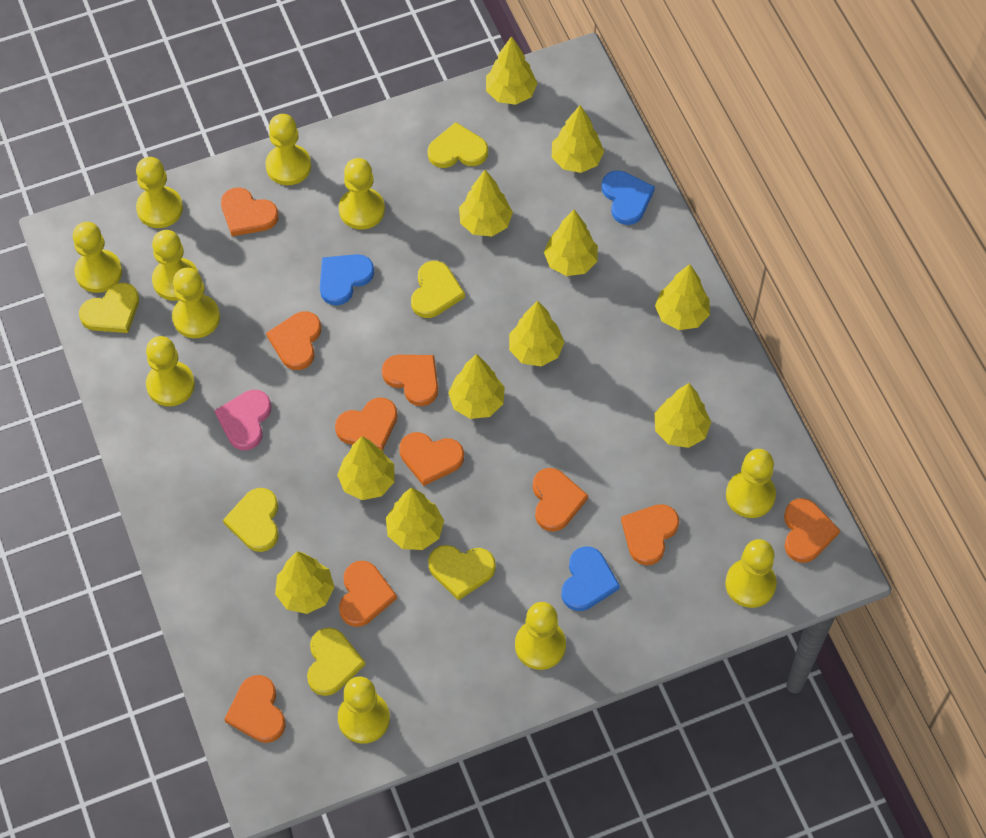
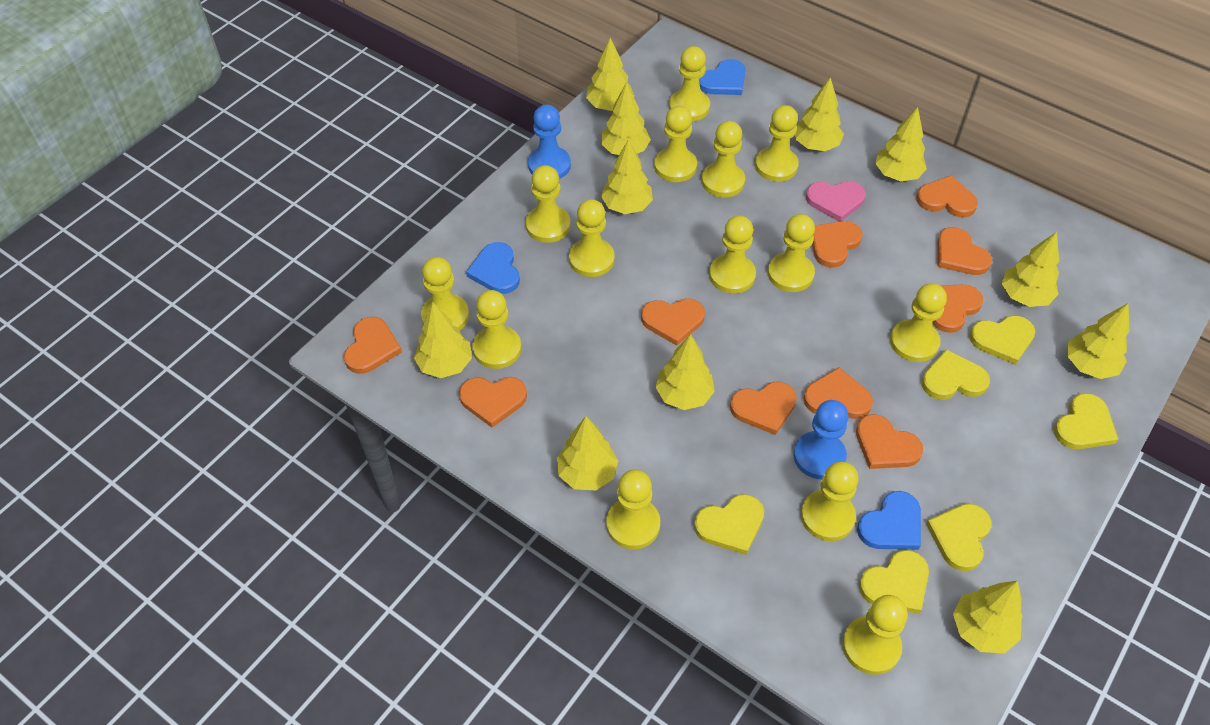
blue pawn: none = 0 -> [528,104,571,179] [794,400,849,479] = 2
yellow pawn: [73,222,122,293] [136,157,183,228] [146,336,195,406] [152,230,198,301] [172,268,220,338] [265,114,311,185] [338,676,390,744] [339,158,385,229] [515,602,566,670] [725,539,777,608] [726,449,776,518] = 11 -> [421,257,469,331] [472,290,521,369] [526,165,570,243] [569,199,615,277] [606,469,660,549] [654,106,697,182] [669,46,710,121] [702,121,745,198] [709,215,756,294] [755,105,799,182] [768,214,815,292] [801,461,858,541] [842,595,908,675] [890,283,947,362] = 14

